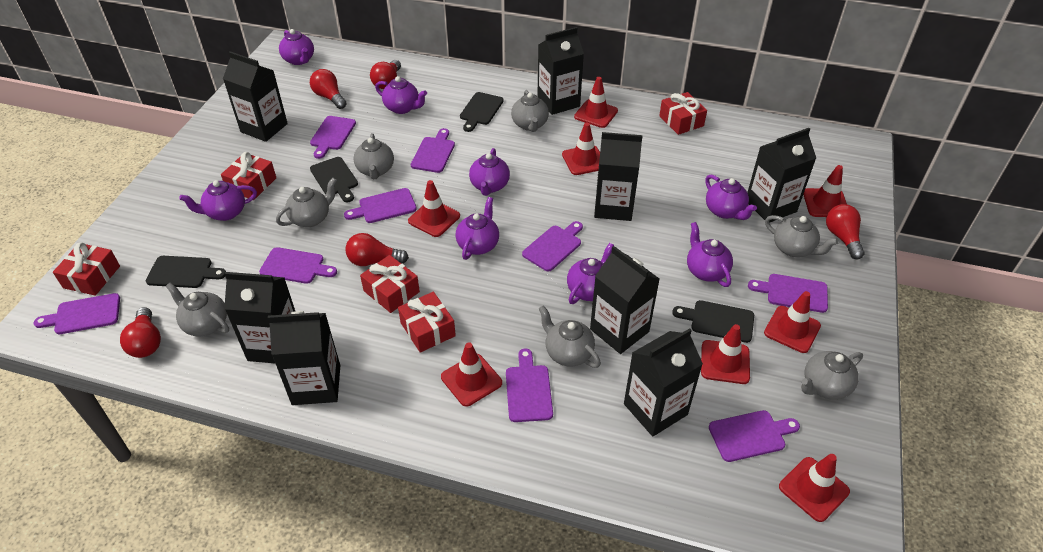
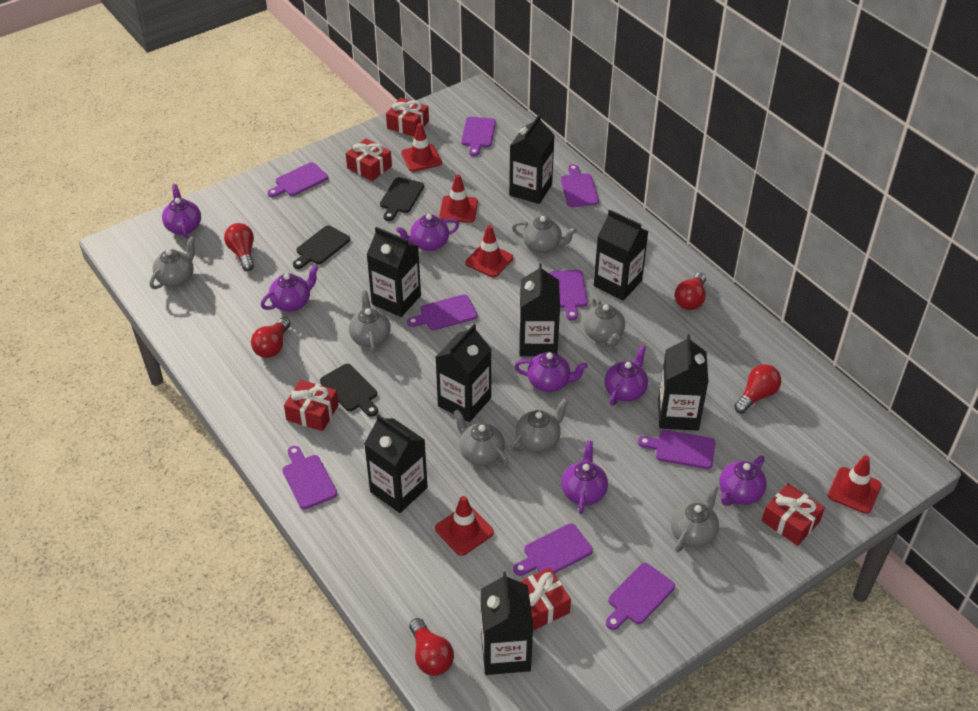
black cutting board: [146,256,226,288] [310,157,358,202] [460,92,503,132] [672,300,754,343] = 4 -> [293,225,350,269] [320,364,378,417] [380,177,424,221] = 3
purple teapot: [179,180,257,221] [279,29,314,65] [375,76,427,114] [456,197,499,260] [469,148,510,196] [567,243,614,304] [687,222,733,287] [705,174,757,220] = 8 -> [162,184,201,238] [261,265,319,312] [396,214,459,251] [514,352,588,392] [561,440,608,514] [604,345,648,406] [719,455,767,506] = 7
red traffic cone: [408,180,460,237] [441,342,502,406] [562,123,600,175] [574,77,618,128] [701,324,750,384] [764,291,821,353] [779,454,850,522] [803,165,847,217] = 8 -> [401,123,442,172] [435,496,494,556] [439,174,478,223] [465,225,513,277] [828,455,882,514] = 5

